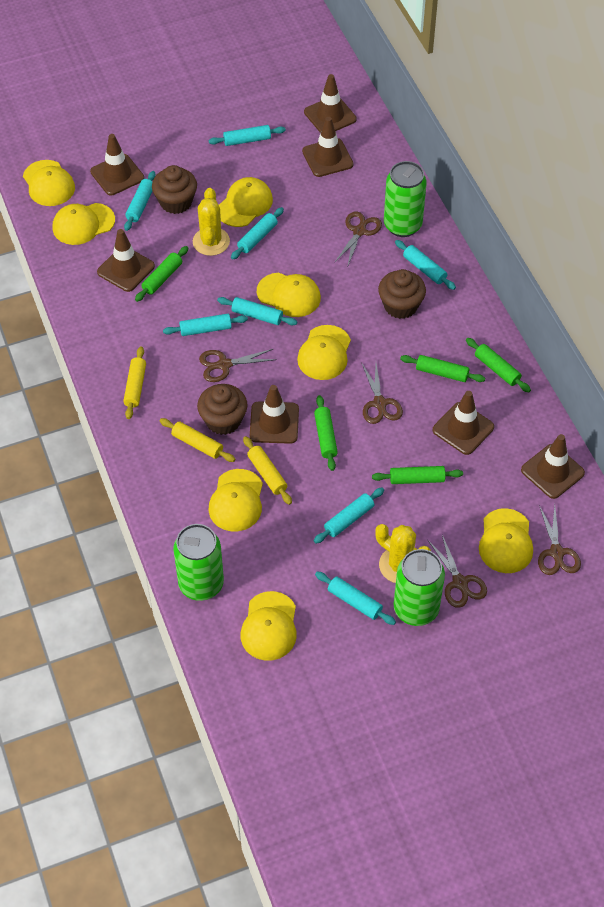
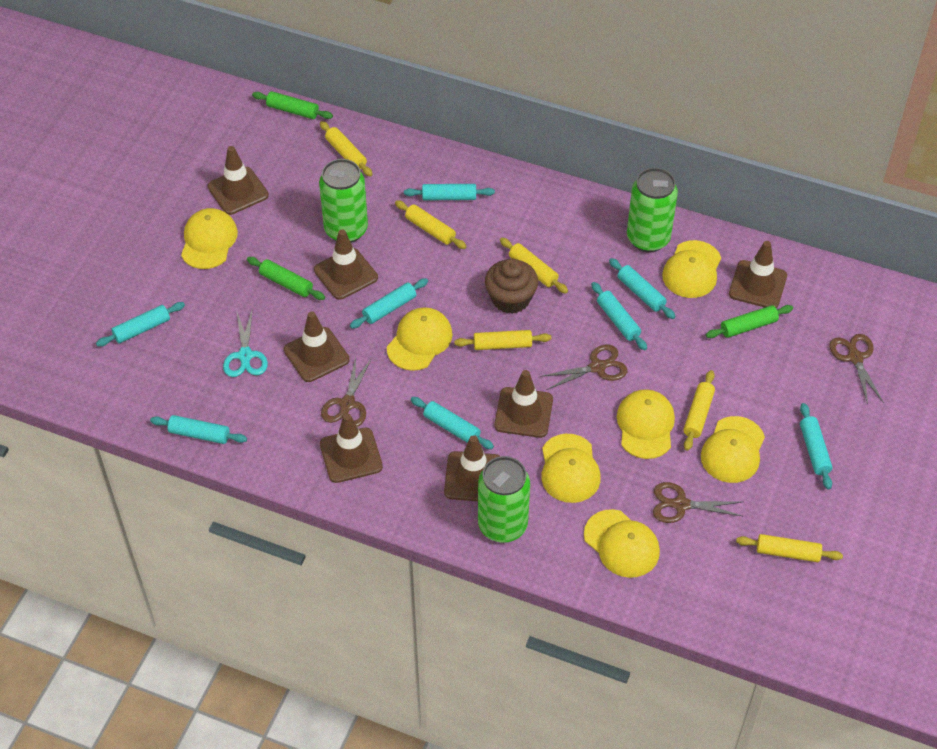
brown cupcake: [152,165,197,214] [197,384,247,435] [378,269,426,319] = 3 -> [485,259,538,314] = 1
brown scissors: [199,349,277,382] [334,212,382,268] [361,362,403,424] [428,535,487,608] [538,505,581,575] = 5 -> [321,357,372,427] [540,345,628,390] [653,482,744,523] [829,334,884,404] = 4
green rolling pin: [135,246,188,302] [314,395,338,471] [372,466,463,484] [400,355,485,382] [466,338,531,392] = 5 -> [247,257,325,300] [252,91,333,119] [706,305,793,338] = 3
turquoise scissors: none = 0 -> [223,308,268,377] = 1
yellow cactus: [193,188,230,256] [376,524,431,583] = 2 -> none = 0
yellow cap: [23,160,75,206] [53,203,115,245] [209,469,263,531] [219,177,273,227] [241,591,297,661] [257,272,321,317] [297,325,351,380] [479,508,533,573] = 8 -> [181,208,238,269] [387,307,453,371] [541,434,601,503] [584,509,660,578] [617,389,675,459] [662,240,721,298] [701,416,765,483] = 7
yellow rolling pin: [123,346,146,419] [160,418,235,462] [243,436,292,505] = 3 -> [320,121,373,177] [395,200,467,249] [454,330,551,350] [500,238,568,294] [683,370,715,451] [736,534,843,562] = 6

